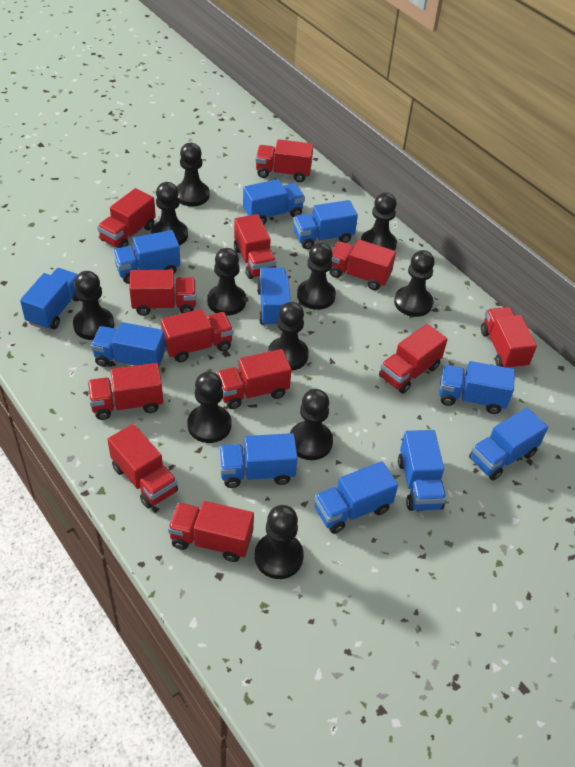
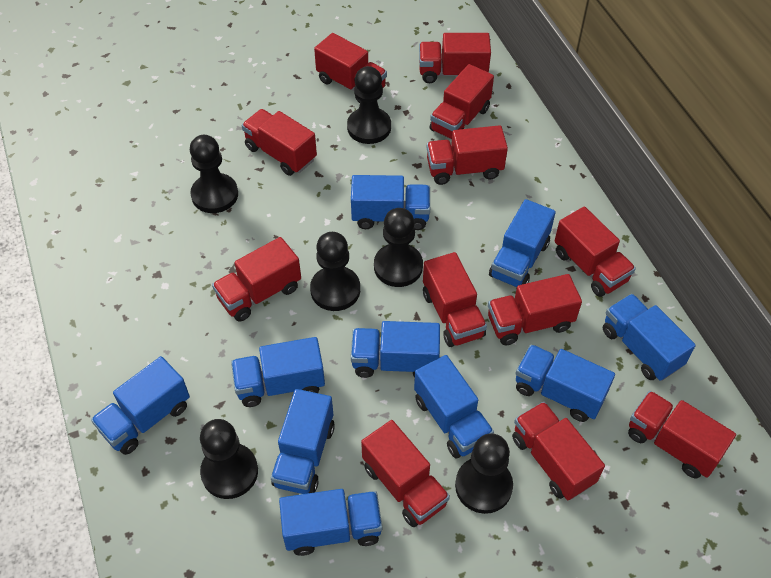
black pawn: [73,271,114,340] [151,182,188,246] [176,143,210,206] [187,371,231,443] [207,248,246,316] [255,505,304,579] [268,302,309,371] [290,389,333,460] [297,243,336,310] [361,192,397,251] [394,250,435,317] = 11 -> [190,135,238,213] [200,419,258,499] [310,232,360,311] [347,66,391,144] [374,208,423,287] [455,433,513,514] = 6
blue truck: [20,268,79,330] [91,322,165,367] [113,230,180,284] [219,433,298,488] [243,179,305,225] [257,267,291,327] [293,200,358,249] [314,461,398,534] [398,430,446,511] [439,361,515,414] [469,408,548,480] = 11 -> [91,356,190,455] [231,337,325,407] [271,389,335,494] [279,489,382,556] [351,175,430,230] [351,321,440,378] [414,355,494,458] [489,199,556,287] [515,345,615,422] [603,294,696,381] = 10

